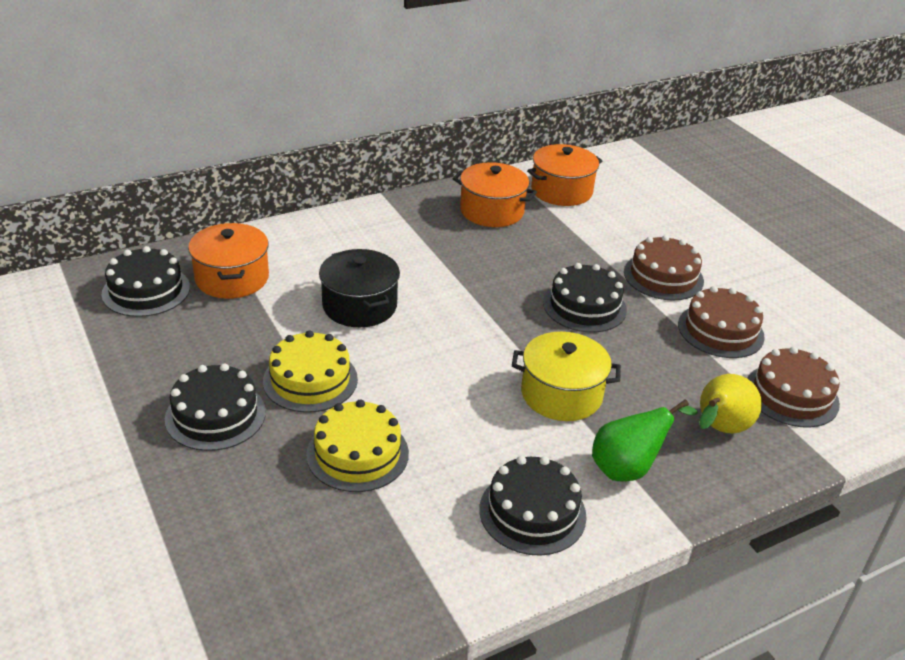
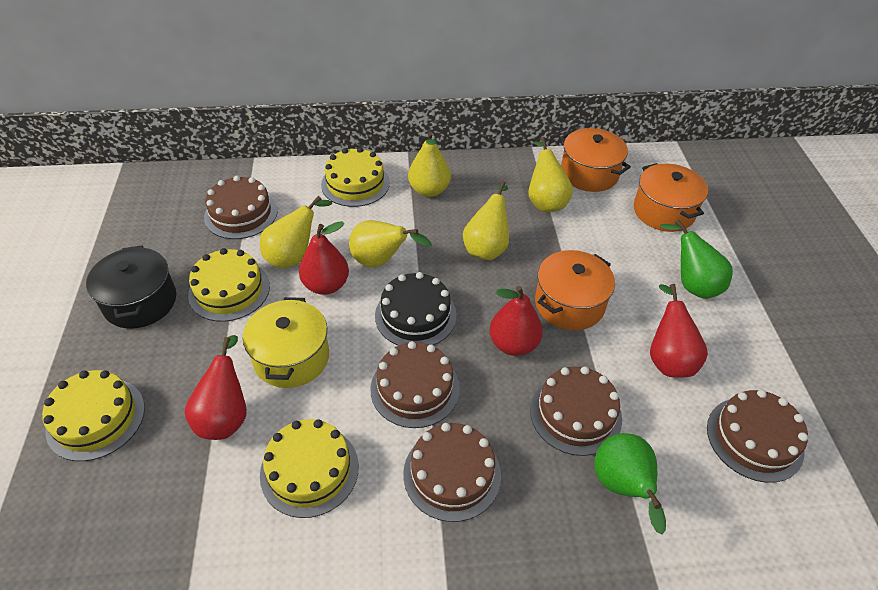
black cake: [102,246,190,317] [165,363,266,451] [479,456,587,556] [543,263,627,333] = 4 -> [375,272,457,346] = 1
brown cake: [624,235,704,301] [678,286,765,358] [747,347,840,428] = 3 -> [204,176,278,239] [370,341,460,428] [403,423,501,522] [530,366,622,456] [707,390,808,483] = 5
green pear: [592,399,698,481] = 1 -> [594,433,666,535] [660,219,733,299] = 2
red pear: none = 0 -> [185,335,247,440] [299,221,349,295] [490,286,543,356] [650,284,708,378] = 4
yellow cake: [263,330,358,413] [306,399,409,492] = 2 -> [42,370,145,461] [188,248,270,322] [260,419,359,518] [321,147,390,207] = 4
yellow pear: [699,374,762,434] = 1 -> [260,196,332,268] [349,220,432,268] [408,132,451,197] [463,181,509,260] [528,137,573,212] = 5

